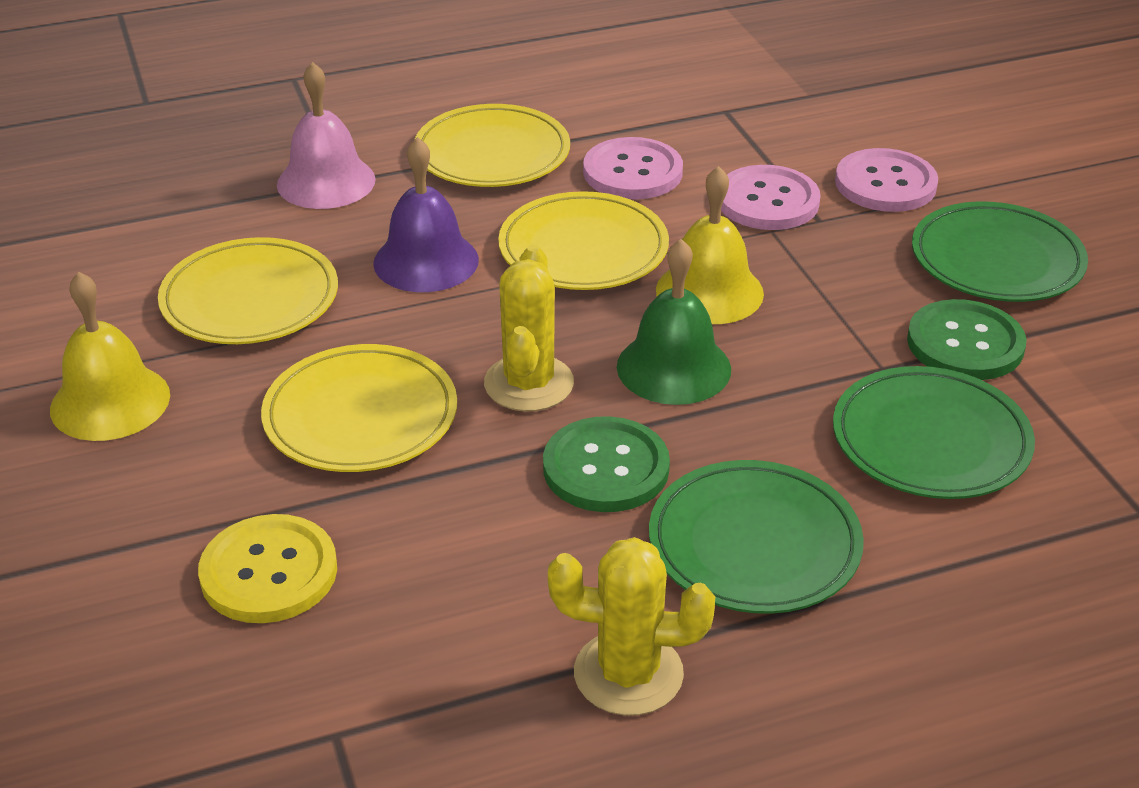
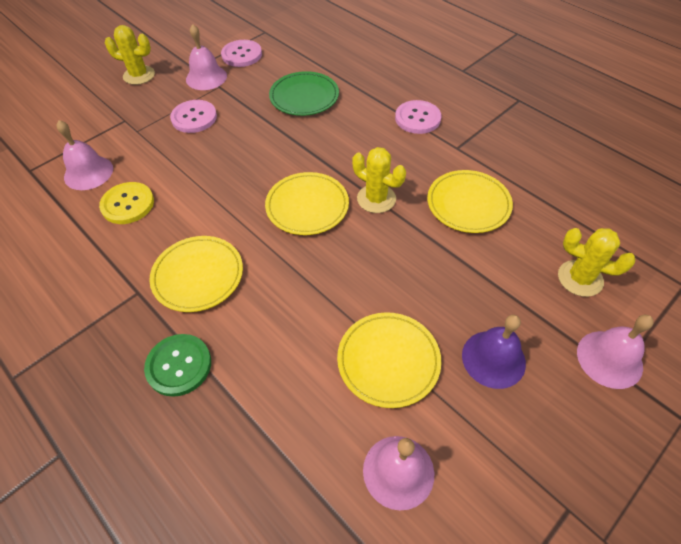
green bell: [617,239,731,405] = 1 -> none = 0
green button: [543,416,670,512] [907,299,1027,380] = 2 -> [144,334,211,397] = 1
green plate: [649,460,864,614] [833,366,1035,499] [912,201,1088,302] = 3 -> [269,71,339,116] = 1
pink bell: [277,62,376,209] = 1 -> [56,120,113,190] [186,24,227,90] [363,436,434,511] [577,314,654,389] = 4
yellow bell: [50,272,170,441] [656,166,764,324] = 2 -> none = 0
yellow cactus: [484,245,574,411] [548,537,715,716] = 2 -> [105,25,155,85] [352,147,406,213] [558,228,635,297] = 3

